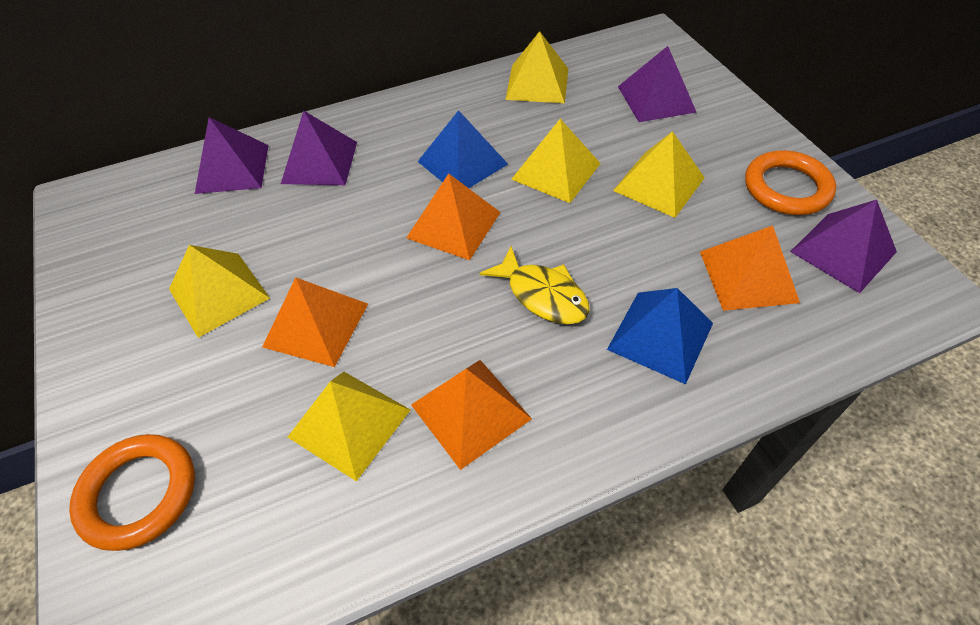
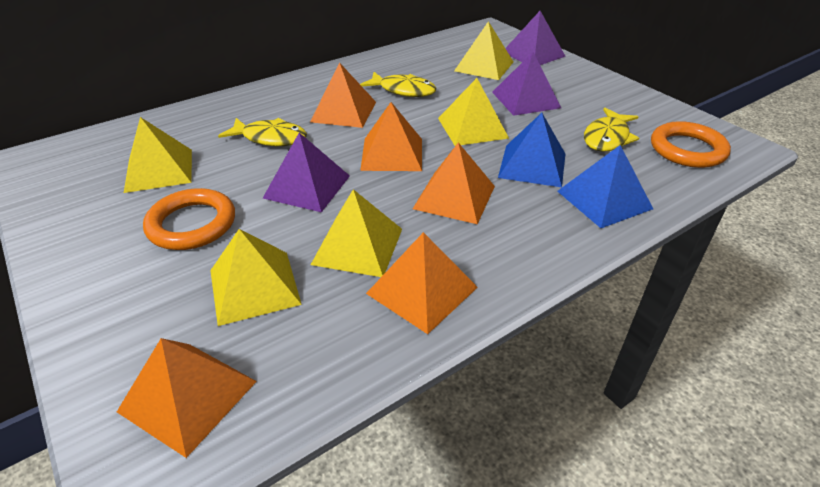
orange pyramid: [262,277,368,367] [407,173,501,260] [411,360,532,470] [700,226,800,311] = 4 -> [117,338,257,458] [310,63,376,128] [360,102,422,171] [366,232,478,334] [413,142,495,224] = 5
purple pyramid: [195,117,269,194] [281,111,357,185] [618,46,696,122] [790,200,897,293] = 4 -> [263,133,350,212] [492,52,561,116] [505,11,566,65] = 3
yellow fish: [480,246,590,324] = 1 -> [218,118,307,146] [360,72,436,97] [584,108,639,152] = 3

